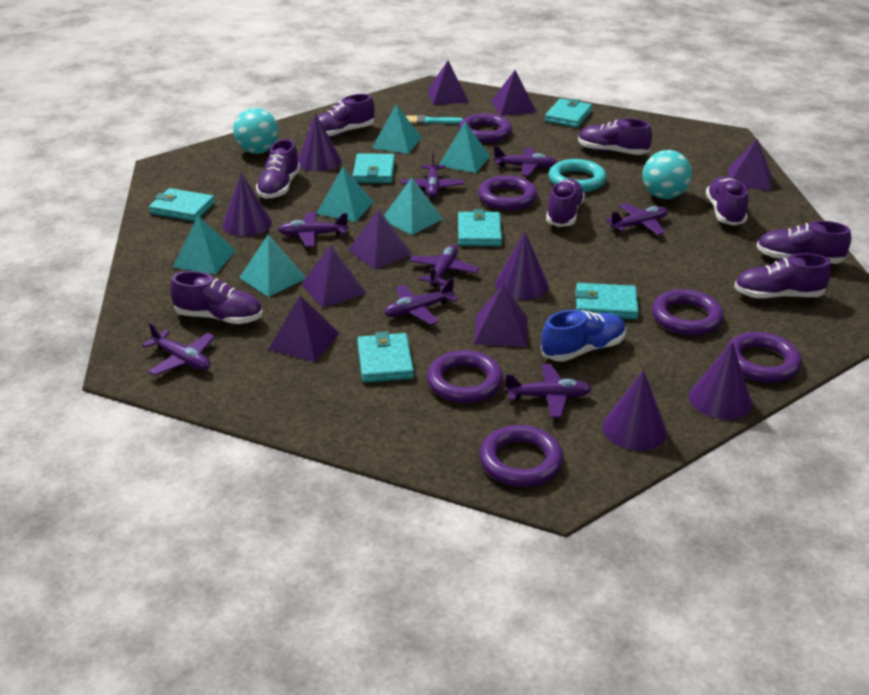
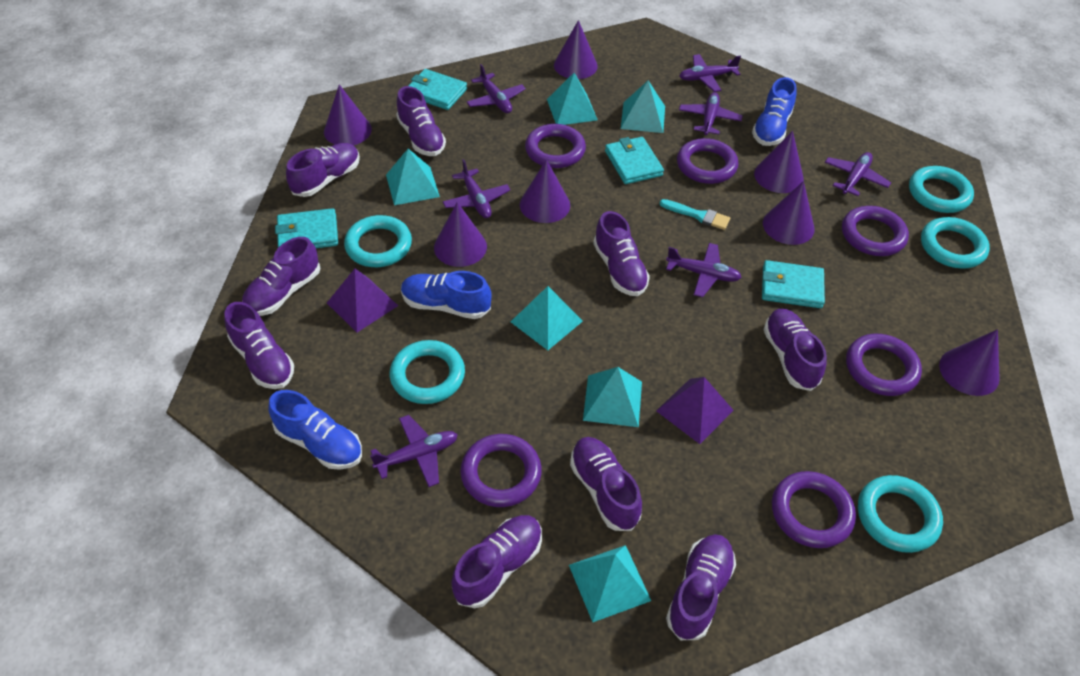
blue shoe: [541,310,626,362] = 1 -> [268,390,362,470] [401,271,492,319] [752,77,797,146] = 3
purple cone: [223,173,272,236] [298,113,341,172] [495,231,549,300] [602,370,667,451] [689,341,752,420] = 5 -> [324,84,372,145] [434,202,487,267] [520,159,570,223] [554,20,598,79] [754,131,804,193] [763,181,815,245] [939,329,1000,396] = 7
purple plane: [142,322,215,376] [278,212,348,247] [384,278,458,325] [401,152,464,197] [409,245,479,287] [493,146,557,176] [505,364,592,418] [606,203,668,235] = 8 -> [370,415,458,487] [443,159,510,218] [466,64,526,113] [666,243,742,297] [679,54,741,92] [679,92,743,135] [825,152,891,196] = 7
purple pyramid: [268,295,339,362] [301,245,367,308] [348,209,412,269] [427,61,469,105] [474,285,527,347] [491,70,536,116] [728,139,771,191] = 7 -> [327,269,398,332] [656,377,734,444] = 2
purple shoe: [170,271,262,324] [256,139,300,199] [309,94,375,137] [546,179,585,227] [578,118,652,155] [706,177,749,226] [734,253,831,299] [757,221,851,264] = 8 -> [224,302,294,389] [242,237,320,316] [286,143,360,197] [396,86,446,156] [451,515,542,608] [570,437,642,531] [593,211,650,296] [666,534,736,640] [763,309,827,391] = 9
turquoise ball: [233,108,279,154] [642,150,692,199] = 2 -> none = 0
turquoise ring: [549,159,607,192] = 1 -> [344,215,412,267] [390,340,465,404] [858,475,943,553] [909,166,974,213] [921,217,990,269] = 5
turquoise wallet: [149,188,215,221] [353,153,395,183] [357,331,414,383] [458,209,502,246] [545,99,592,128] [575,283,639,319] = 6 -> [275,208,338,248] [408,69,467,110] [605,137,664,184] [762,260,825,308] = 4

